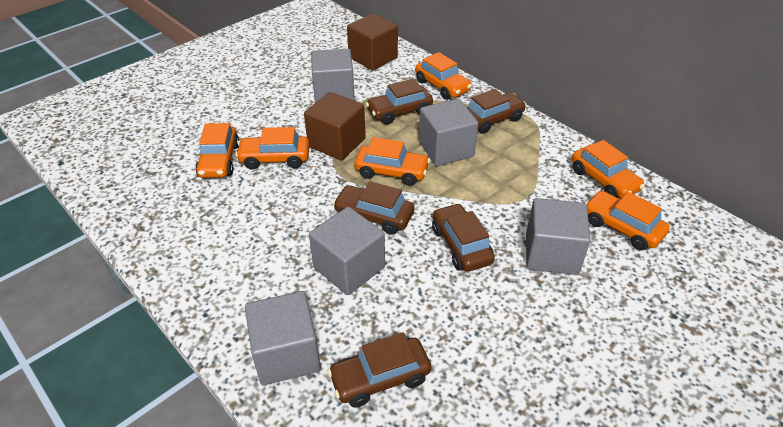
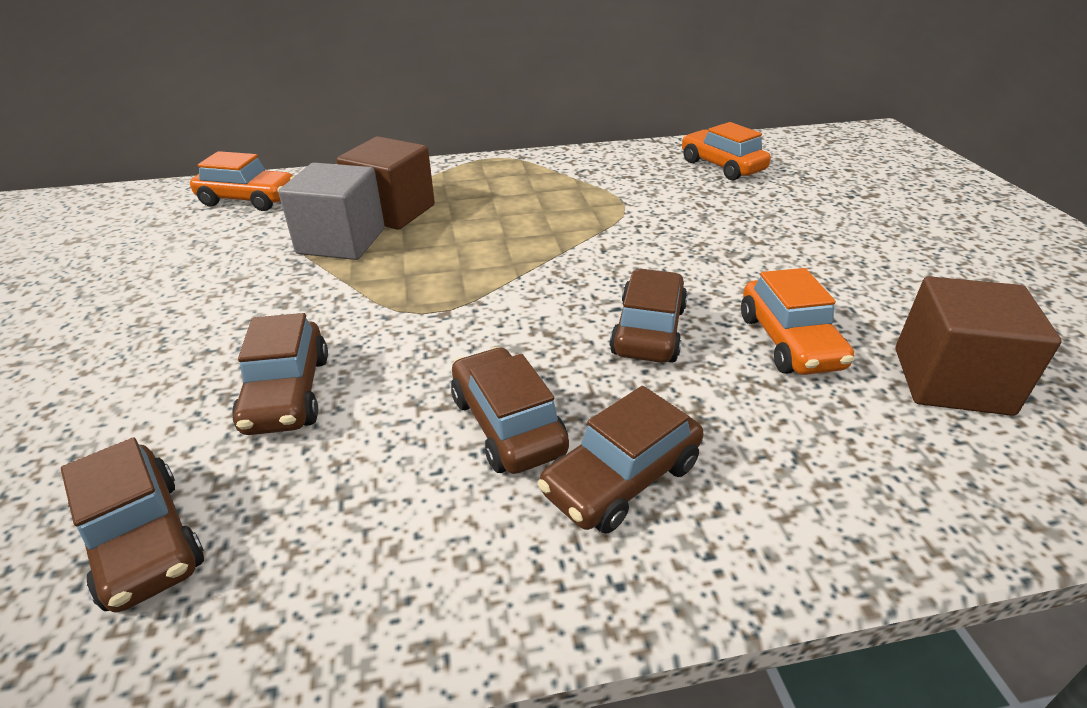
grey cube: [245,291,321,385] [309,207,385,295] [311,49,355,103] [419,99,478,166] [526,198,591,275] = 5 -> [278,163,385,260] = 1
orange car: [196,123,239,178] [235,127,310,169] [354,137,430,186] [415,52,472,100] [572,140,645,199] [585,191,670,250] = 6 -> [190,151,295,211] [682,122,771,180] [741,268,854,375] = 3

